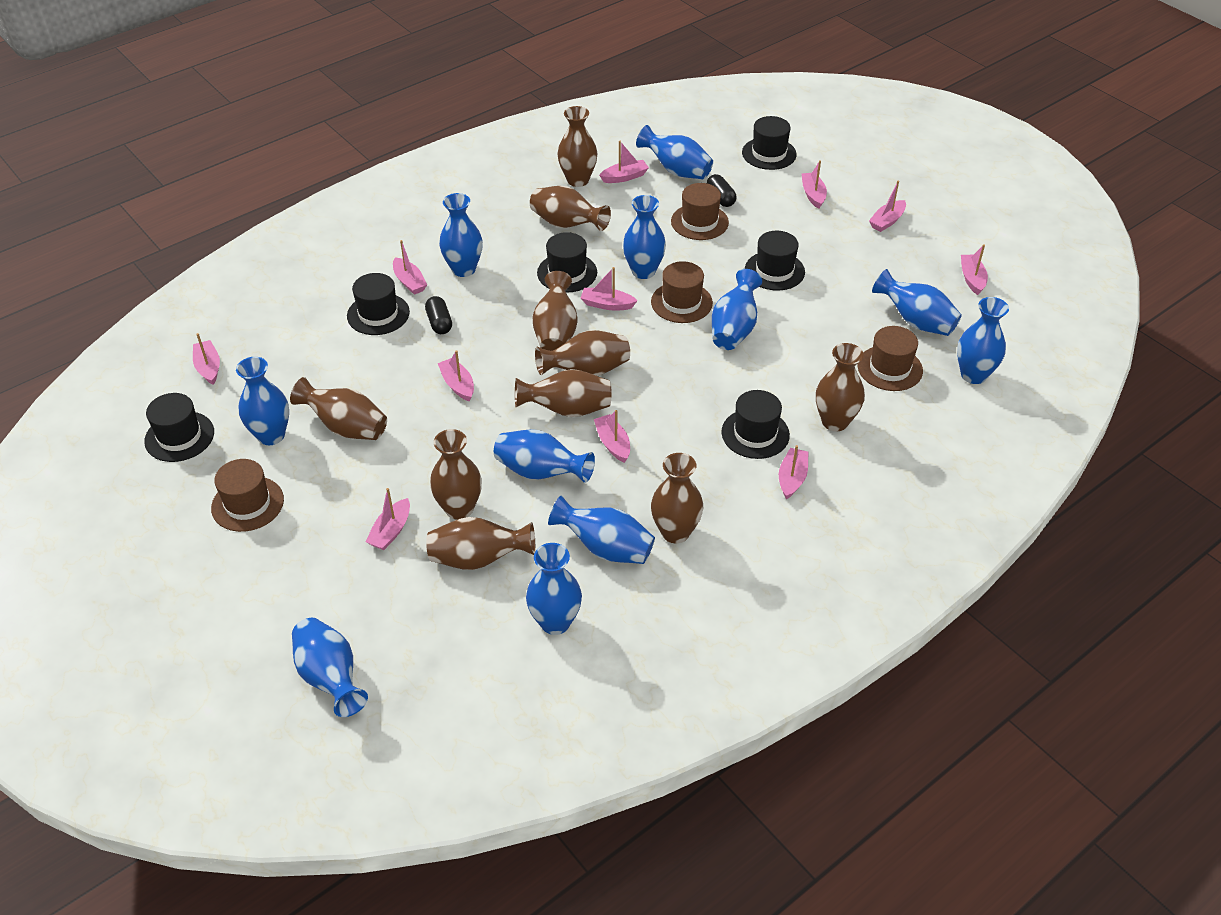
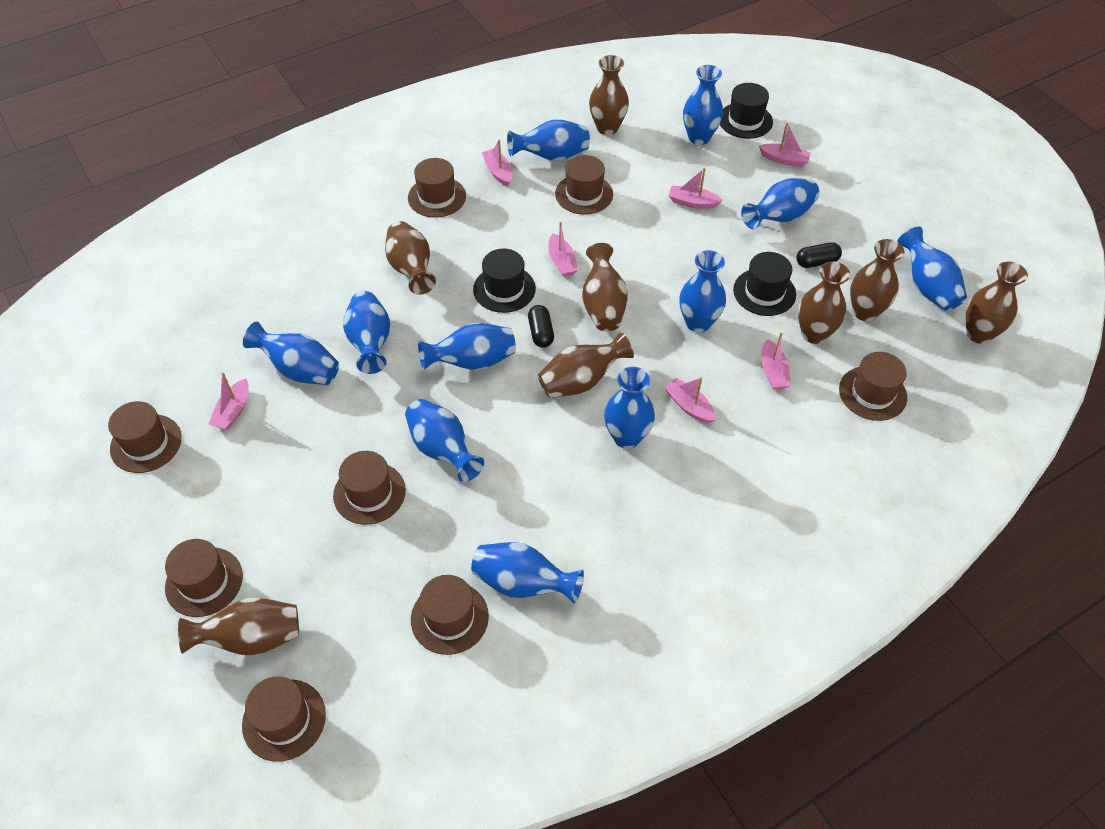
black hat: [144,393,214,462] [347,273,410,335] [537,232,597,293] [721,390,790,459] [742,116,797,170] [745,231,805,291] = 6 -> [473,249,536,313] [720,83,773,139] [733,252,796,316] = 3
brown hat: [211,459,284,532] [651,261,713,323] [671,183,729,240] [858,326,923,391] = 4 -> [108,401,182,473] [165,539,243,617] [242,676,326,762] [333,451,406,525] [408,158,466,218] [411,575,489,655] [555,155,613,215] [839,352,907,421] = 8
brown vase: [290,377,387,440] [426,517,535,570] [430,429,482,520] [515,369,612,417] [530,186,611,231] [533,271,578,351] [535,330,630,376] [557,106,597,187] [651,453,703,543] [816,343,865,431] = 10 -> [178,598,299,656] [385,221,436,295] [538,331,634,398] [582,243,628,331] [589,55,629,135] [798,261,850,344] [850,239,904,321] [966,261,1028,344] = 8
pink boat: [193,333,220,385] [365,488,410,550] [393,240,427,295] [438,350,474,402] [581,267,637,310] [594,410,630,463] [599,141,649,183] [779,445,809,499] [802,160,827,209] [869,180,906,232] [961,244,988,295] = 11 -> [209,372,249,430] [482,140,512,187] [548,222,578,277] [664,377,716,424] [669,168,723,209] [759,122,811,167] [761,332,791,390] = 7

